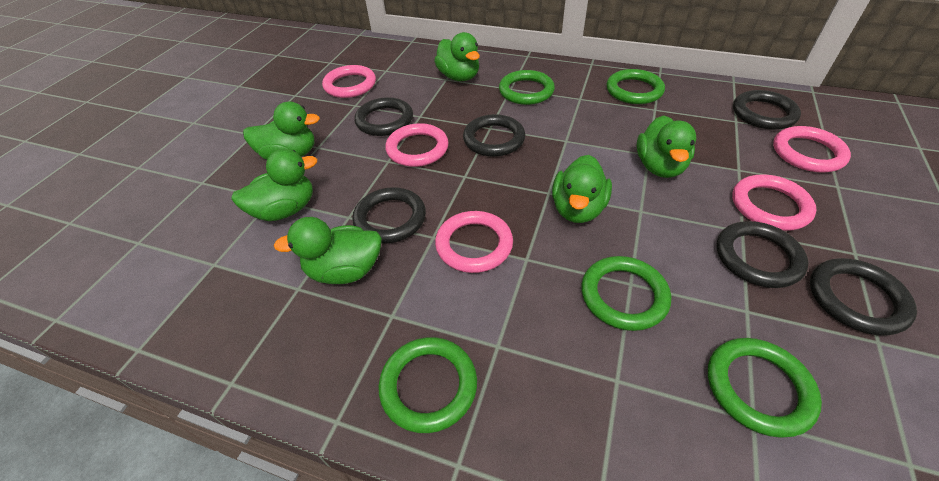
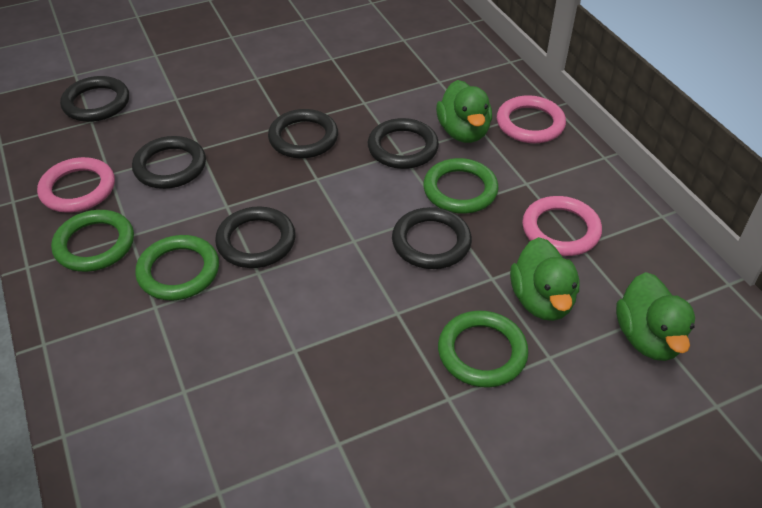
green duck: [231,149,317,221] [243,101,320,159] [273,217,382,284] [434,32,480,81] [552,155,612,223] [637,115,696,178] = 6 -> [436,80,492,143] [510,237,579,321] [616,272,695,361] = 3
green ring: [378,337,477,433] [499,70,555,105] [581,256,671,331] [606,69,665,104] [708,338,822,438] = 5 -> [51,210,134,272] [135,235,219,301] [423,158,499,214] [438,311,529,388] = 4
pink ring: [322,65,376,98] [385,123,449,167] [435,211,513,273] [732,174,816,231] [773,126,851,172] = 5 -> [37,157,115,213] [497,95,566,143] [522,196,602,256] = 3

